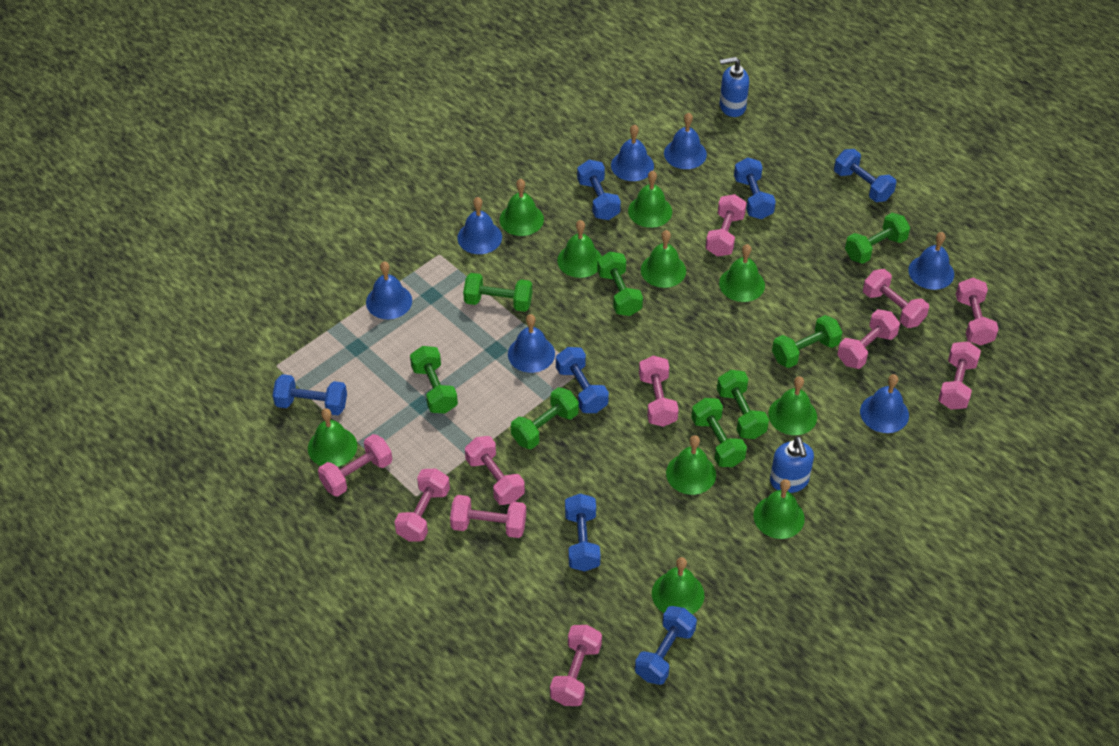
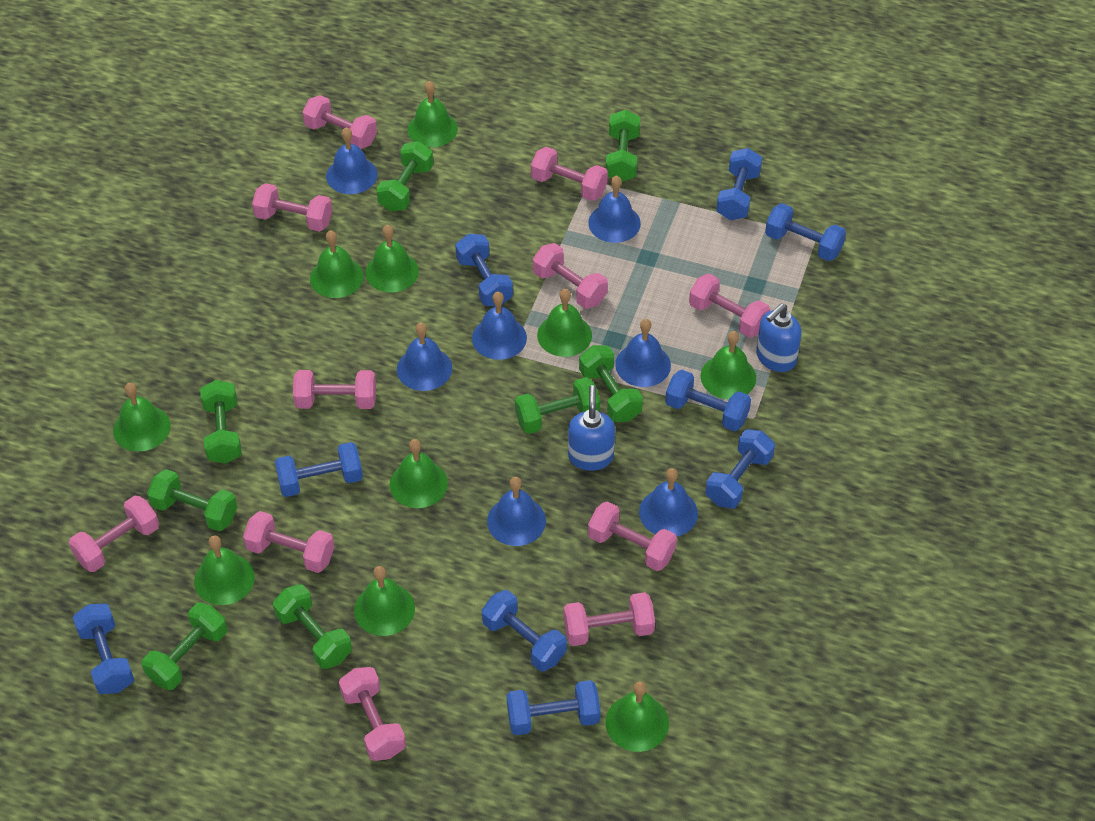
blue dumbbell: [273,374,347,415] [556,347,609,413] [565,494,601,571] [577,160,621,220] [635,606,697,685] [734,157,776,219] [834,149,896,202] = 7 -> [73,604,134,694] [275,442,363,497] [455,234,513,306] [482,590,567,671] [507,680,601,735] [665,370,751,431] [705,429,775,509] [716,148,762,220] [765,203,846,261] = 9

